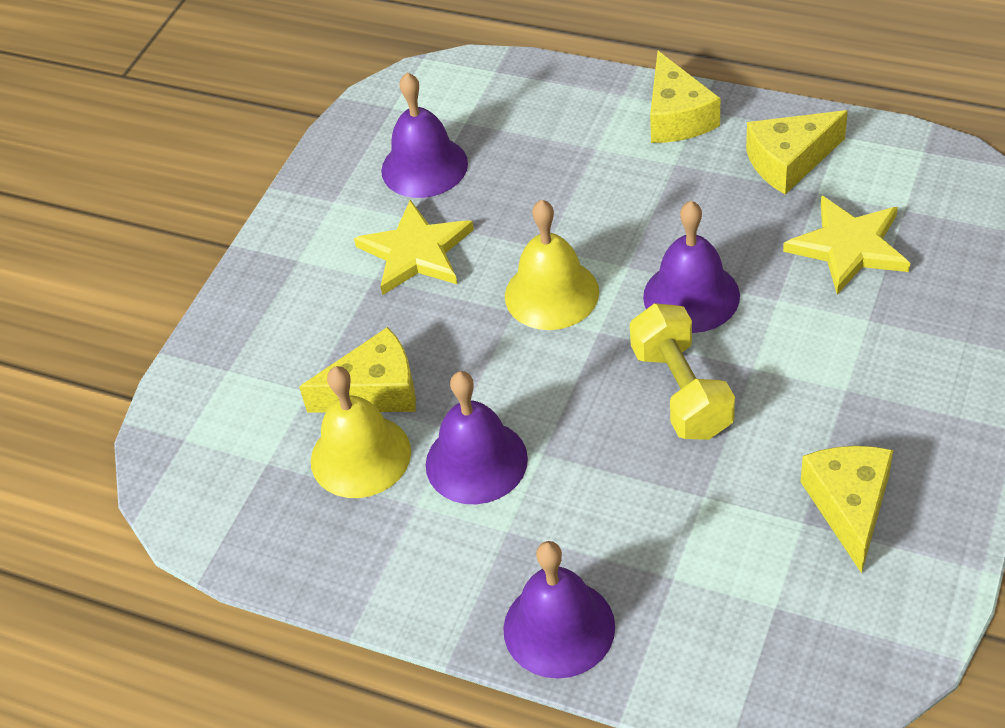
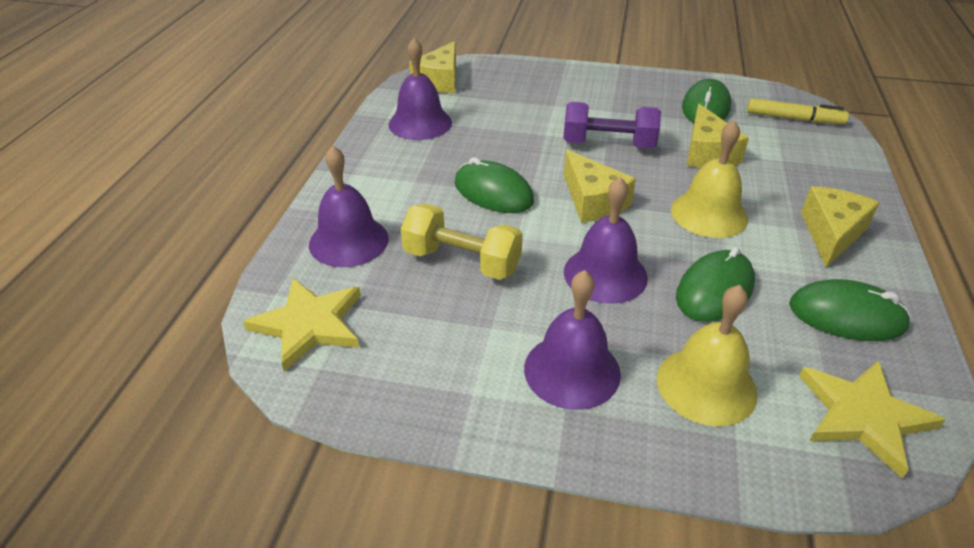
green mouse: none = 0 -> [455,157,534,213] [676,247,755,322] [682,79,731,123] [789,279,911,341] = 4
purple dumbbell: none = 0 -> [563,102,661,149] = 1
yellow marker: none = 0 -> [747,98,849,124] = 1

